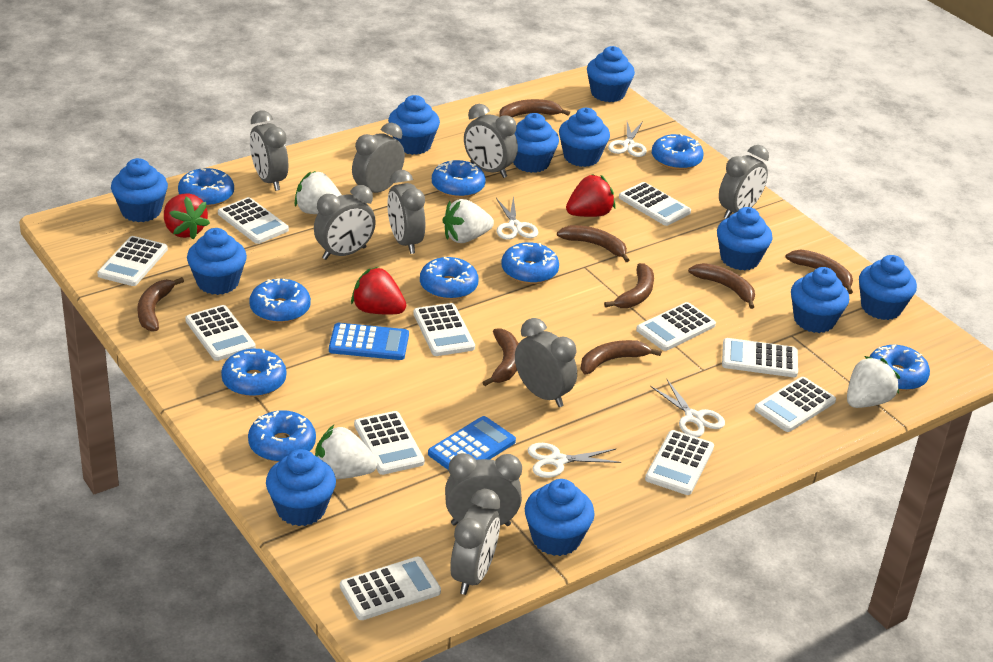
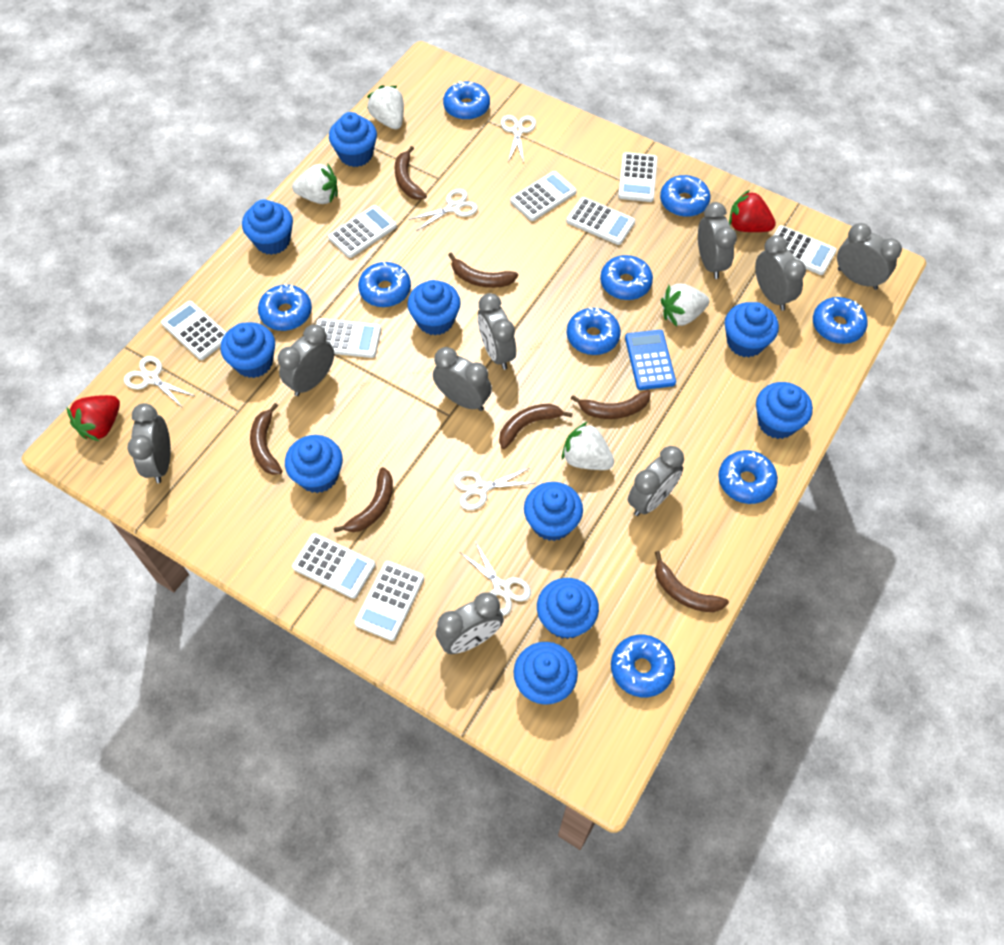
blue calculator: [329,323,409,360] [428,416,516,470] = 2 -> [625,330,676,390] = 1
blue cupcake: [111,158,168,222] [187,228,247,295] [266,449,336,526] [388,95,440,155] [513,113,559,173] [525,479,595,556] [559,108,610,167] [587,46,635,102] [717,207,773,270] [791,267,849,333] [859,255,917,320] = 11 -> [221,322,275,378] [242,199,293,255] [285,435,343,493] [329,112,377,167] [407,280,461,335] [513,642,578,704] [524,482,583,541] [537,578,599,639] [725,302,779,358] [756,382,813,439] = 10
brown banana: [138,277,184,331] [482,328,519,386] [499,99,570,118] [557,225,629,262] [581,340,661,374] [604,263,654,308] [688,263,755,309] [786,250,853,294] = 8 -> [250,403,282,475] [334,467,393,532] [395,146,427,200] [448,253,518,288] [499,404,573,449] [571,390,650,419] [655,551,729,612] = 7
red strawberry: [164,193,210,240] [351,267,406,314] [566,174,616,217] = 3 -> [67,395,120,441] [729,190,776,232] = 2
white calculator: [97,236,168,286] [185,305,256,361] [218,197,289,244] [340,556,441,620] [354,411,425,475] [413,303,475,356] [619,182,691,226] [636,302,716,351] [645,430,714,495] [722,338,798,377] [754,377,836,432] = 11 -> [161,301,226,360] [292,533,376,599] [316,318,381,358] [328,205,397,258] [354,561,424,641] [510,171,577,221] [566,197,635,245] [618,152,658,202] [773,225,837,275] = 9
white scissors: [496,196,538,240] [528,443,621,478] [608,122,647,157] [650,380,725,437] = 4 -> [124,356,194,408] [409,189,478,231] [454,467,534,510] [460,541,531,616] [501,115,536,163] = 5

